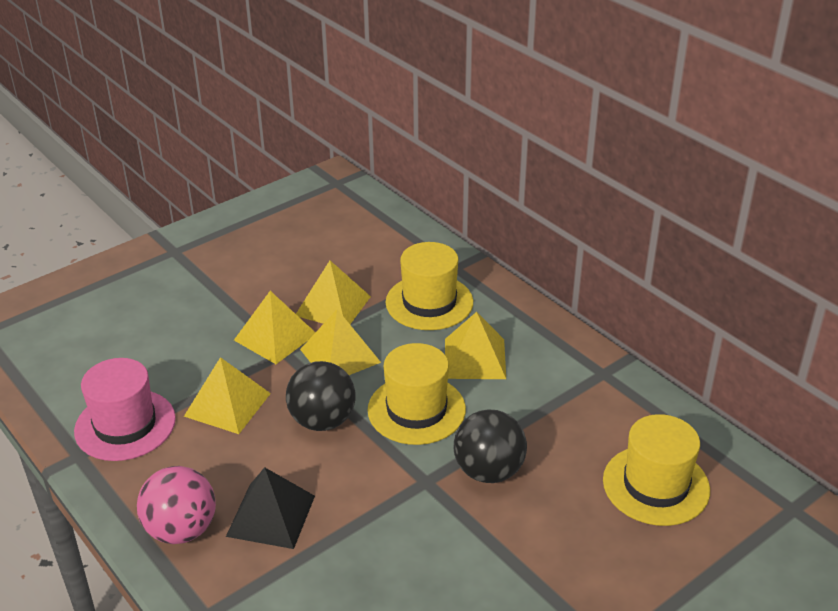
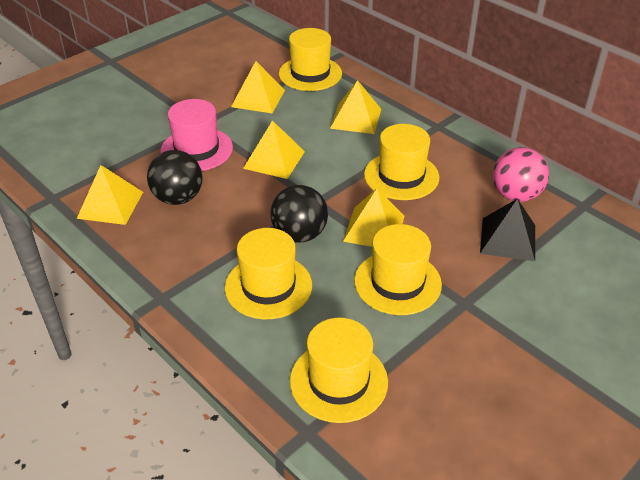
yellow hat: [367,343,466,445] [386,242,473,330] [603,414,710,526] = 3 -> [225,228,312,319] [279,28,342,91] [290,318,388,423] [354,224,442,315] [364,124,439,200] = 5

